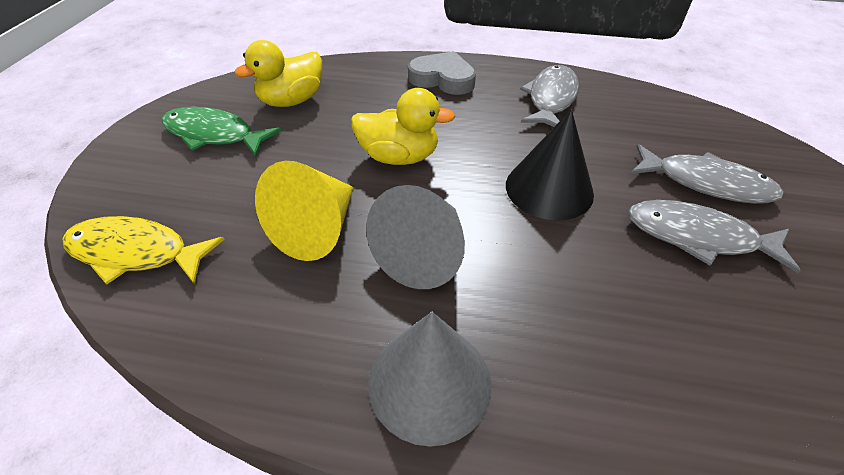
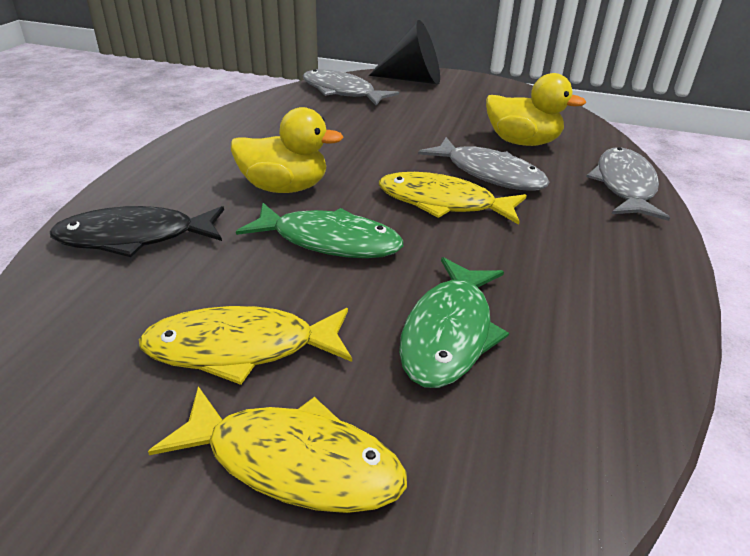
black fish: none = 0 -> [50,206,224,257] = 1
green fish: [162,107,281,157] = 1 -> [236,203,403,258] [399,257,509,388] = 2
grey cone: [366,185,465,289] [369,312,491,447] = 2 -> none = 0
grey heart: [408,51,476,95] = 1 -> none = 0
yellow cone: [255,161,354,261] = 1 -> none = 0
yellow fish: [62,216,225,285] = 1 -> [139,306,352,385] [148,386,407,513] [379,172,527,225] = 3

